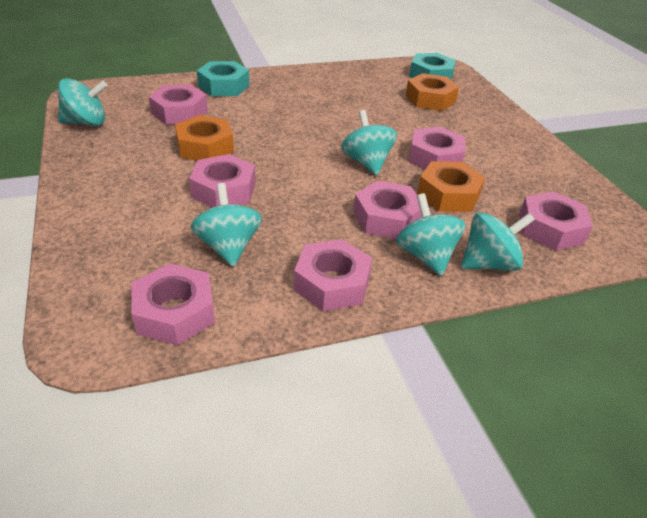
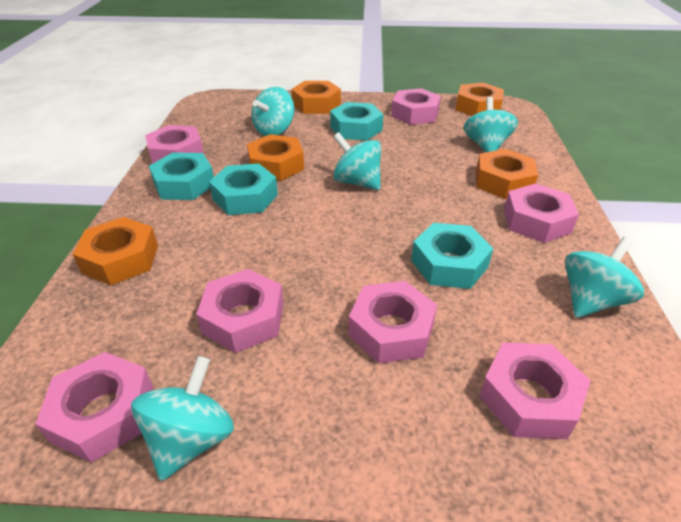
orange nut: [175,115,234,161] [406,73,459,111] [417,161,485,212] = 3 -> [73,217,158,285] [247,134,304,181] [291,81,341,114] [455,83,504,116] [476,149,538,199] = 5
turquoise nut: [197,61,249,96] [409,53,456,80] = 2 -> [149,152,214,200] [209,163,278,215] [330,102,383,141] [411,223,493,289] = 4

